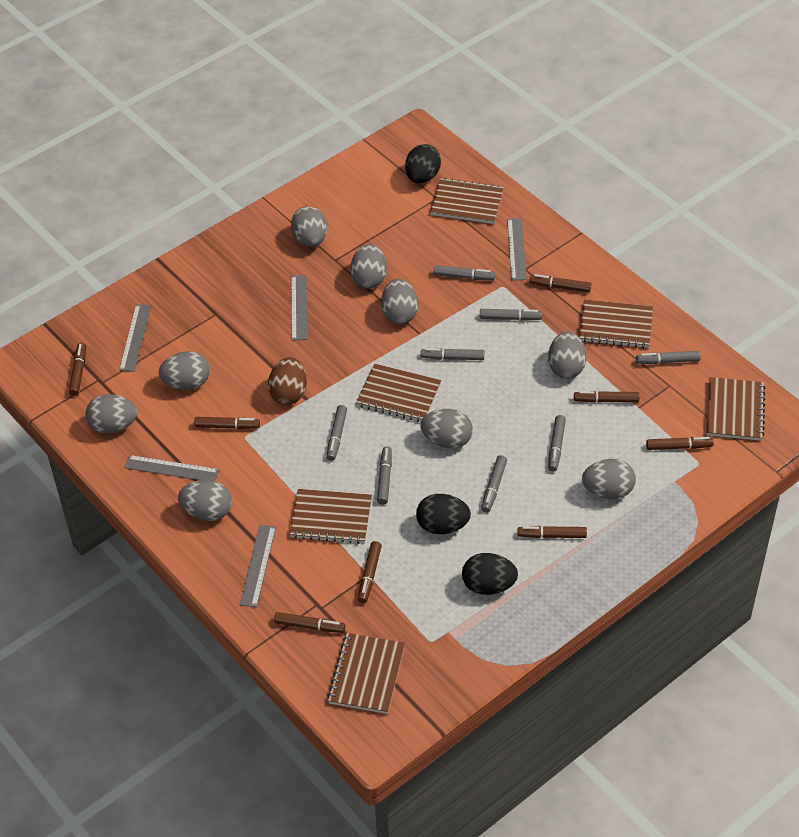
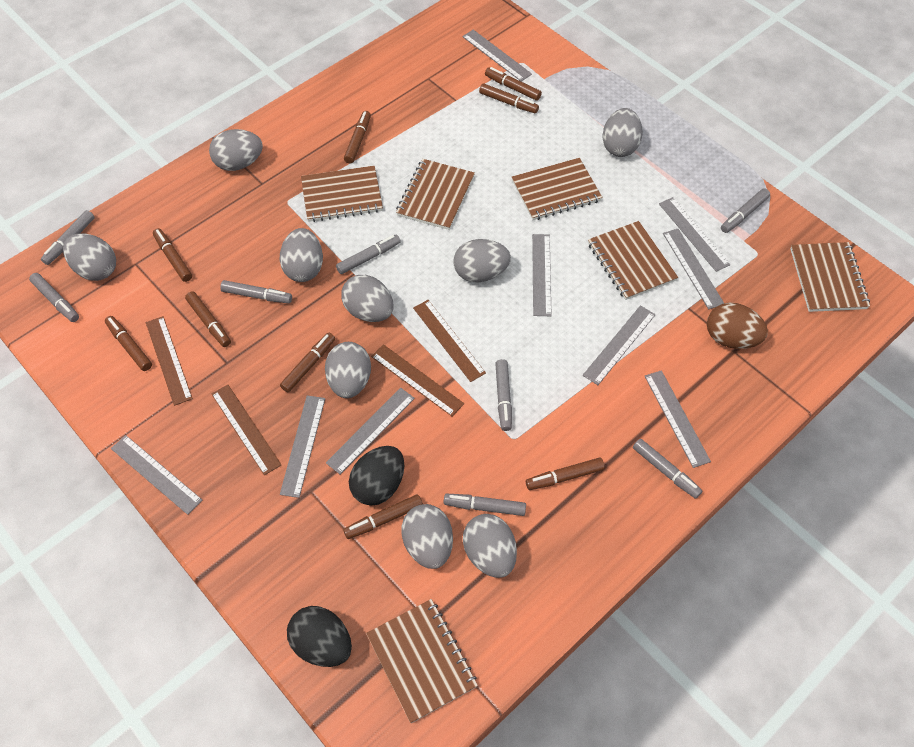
black egg: [405,144,441,183] [416,494,471,534] [462,553,518,595] = 3 -> [287,606,352,667] [349,446,404,505] = 2
brown marker: [69,343,86,396] [194,417,260,429] [274,612,345,633] [358,541,382,603] [517,526,587,538] [529,274,591,292] [574,391,639,403] [646,437,714,450] = 8 -> [105,316,152,371] [153,228,192,282] [185,291,231,347] [280,333,335,392] [343,494,423,539] [344,111,371,163] [479,83,539,113] [485,67,542,101] [526,457,605,490] = 9
brown ruler: none = 0 -> [146,316,193,406] [211,385,281,475] [371,344,464,416] [413,300,486,382] = 4
grey ruler: [119,304,151,372] [124,455,219,481] [240,525,276,607] [291,275,307,341] [507,218,527,280] = 5 -> [111,435,203,515] [280,395,325,498] [326,388,415,475] [462,30,532,81] [532,234,552,316] [583,305,656,385] [645,370,711,468] [659,197,730,272] [663,229,724,309] = 9

